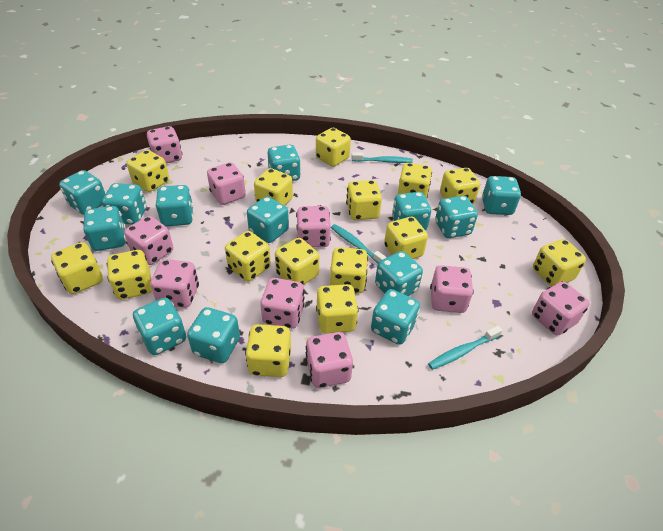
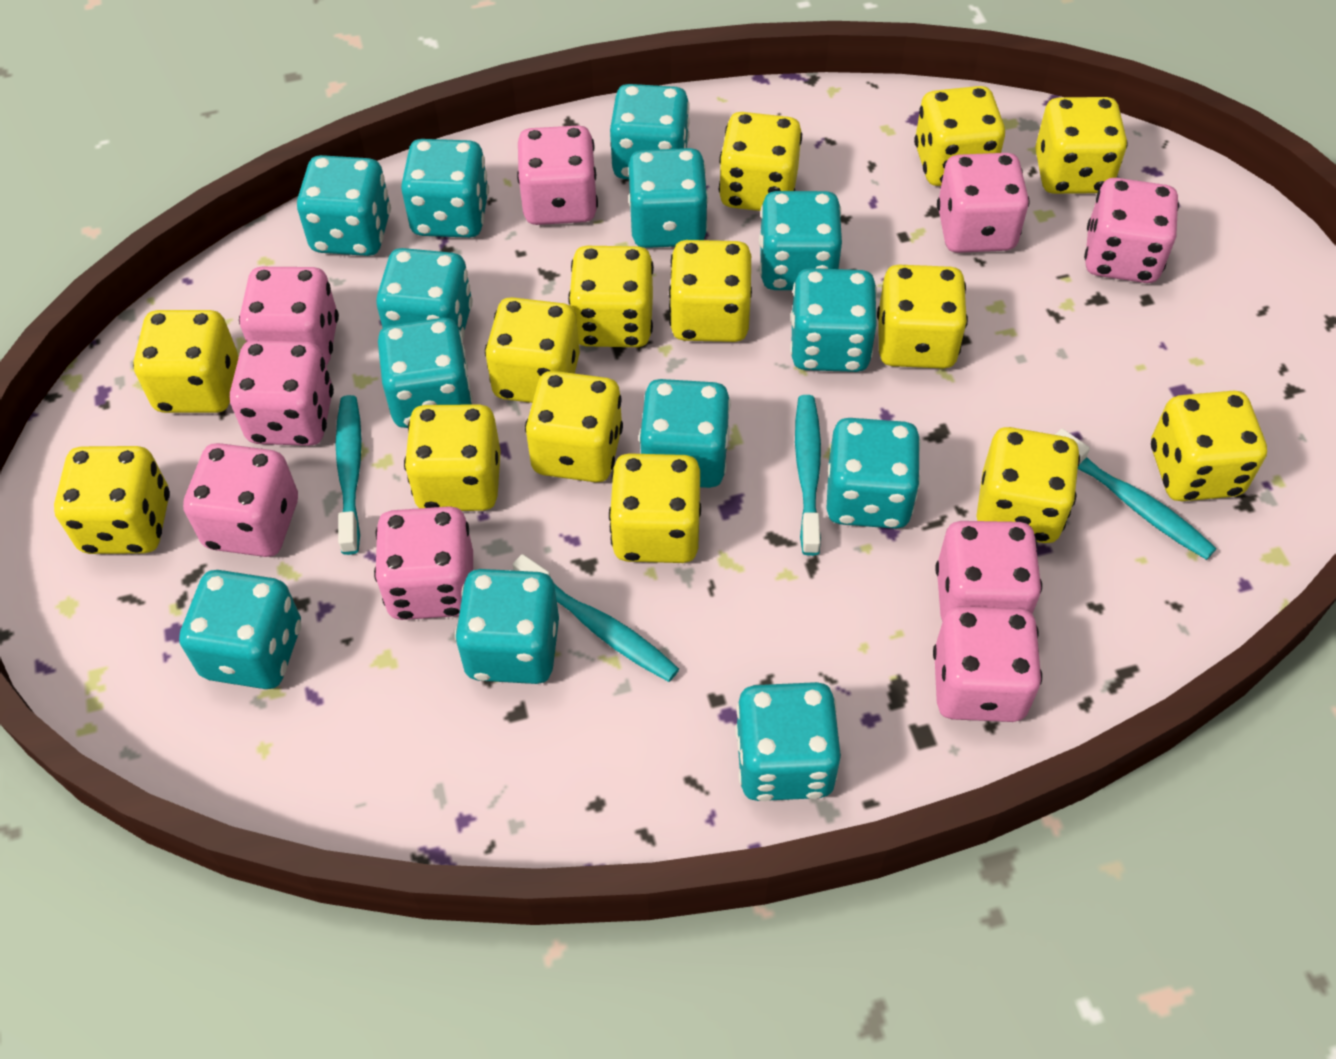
turquoise toothbrush: [331,224,387,263] [352,152,413,163] [428,326,503,370] = 3 -> [336,395,362,555] [513,554,679,682] [795,395,821,556] [1055,428,1217,560] = 4
yellow dice: [51,242,103,294] [107,250,152,299] [126,150,169,192] [225,231,271,281] [245,324,291,377] [254,168,293,206] [275,238,319,285] [316,128,351,167] [316,284,359,334] [330,247,368,293] [346,180,382,220] [384,217,428,259] [398,163,432,199] [440,168,480,204] [533,239,586,287] = 15 -> [54,446,170,554] [133,310,238,413] [404,404,501,511] [485,297,580,403] [525,371,623,482] [568,246,654,347] [609,453,701,563] [669,240,752,342] [719,112,802,211] [877,265,968,369] [914,86,1005,186] [976,427,1080,543] [1035,97,1128,194] [1151,391,1267,501] = 14

